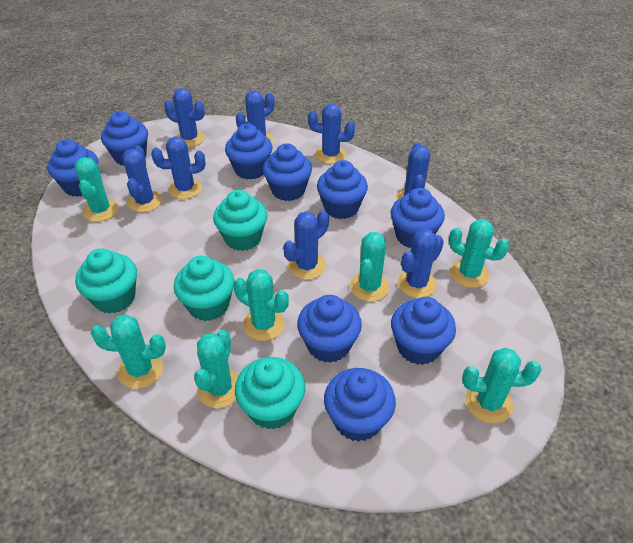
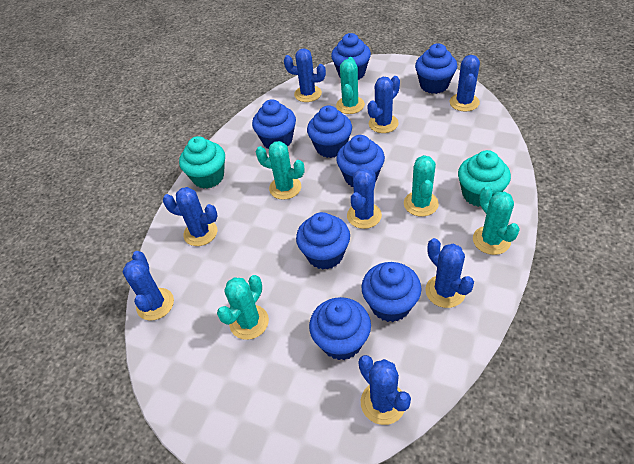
blue cupcake: [47,139,98,197] [101,111,148,166] [225,123,272,179] [263,143,312,201] [297,295,362,363] [317,160,368,219] [324,368,396,442] [390,188,445,248] [391,297,456,365] = 9 -> [252,99,296,149] [296,212,350,270] [307,105,352,158] [309,297,371,360] [331,33,371,80] [336,135,385,187] [361,262,422,322] [415,43,457,94] = 8
turquoise cactus: [74,157,119,222] [91,314,166,389] [194,330,239,408] [233,269,289,341] [350,232,389,302] [449,219,509,288] [462,348,542,424] = 7 -> [217,275,269,340] [256,141,305,200] [336,57,365,114] [404,155,439,217] [473,186,520,255] = 5
turquoise cupcake: [75,248,137,314] [174,256,235,321] [213,190,267,251] [235,357,305,430] = 4 -> [179,136,225,189] [458,150,511,207] = 2

